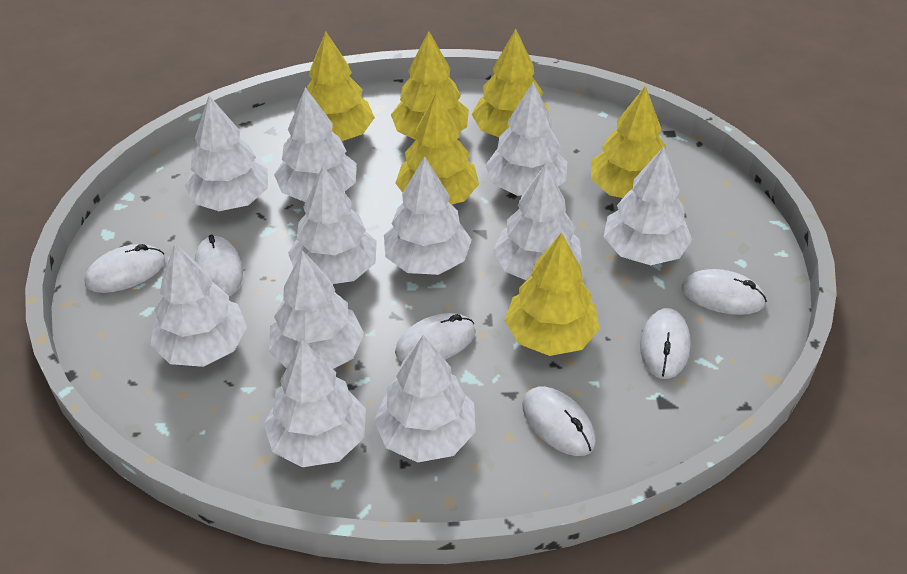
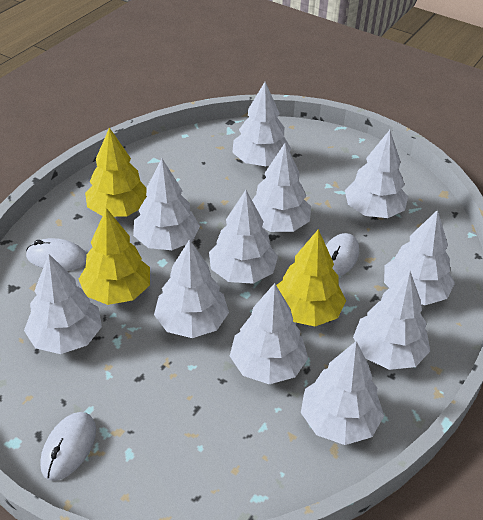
white mouse: [84,244,165,293] [195,235,243,296] [395,313,476,362] [522,386,596,456] [640,308,690,379] [681,269,767,315] = 6 -> [26,238,87,271] [40,412,96,481] [326,233,359,277] = 3
yellow tree: [302,32,375,141] [391,31,469,140] [395,93,479,205] [472,29,549,137] [505,232,600,356] [591,86,666,198] = 6 -> [79,208,150,305] [85,127,147,217] [276,229,346,326] = 3

